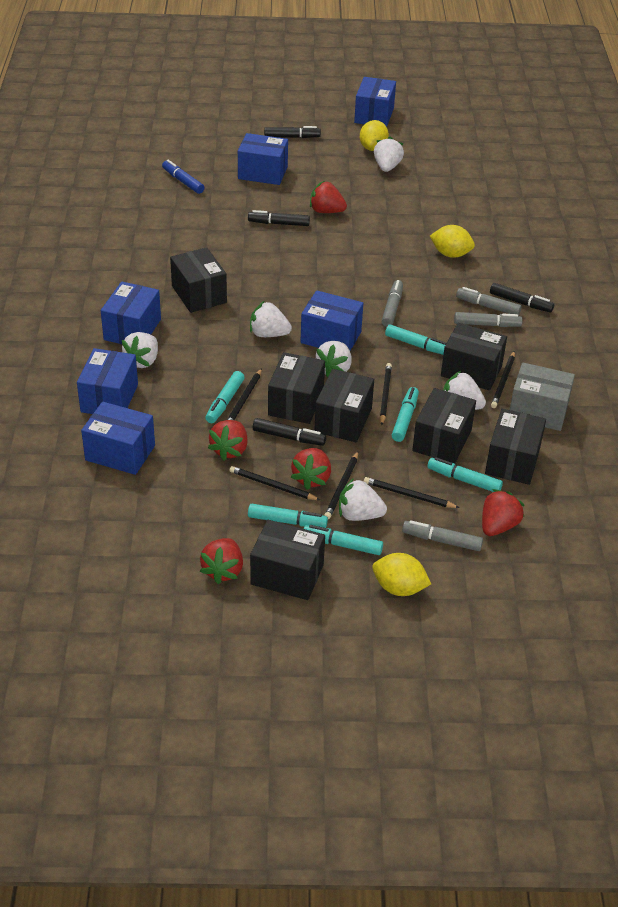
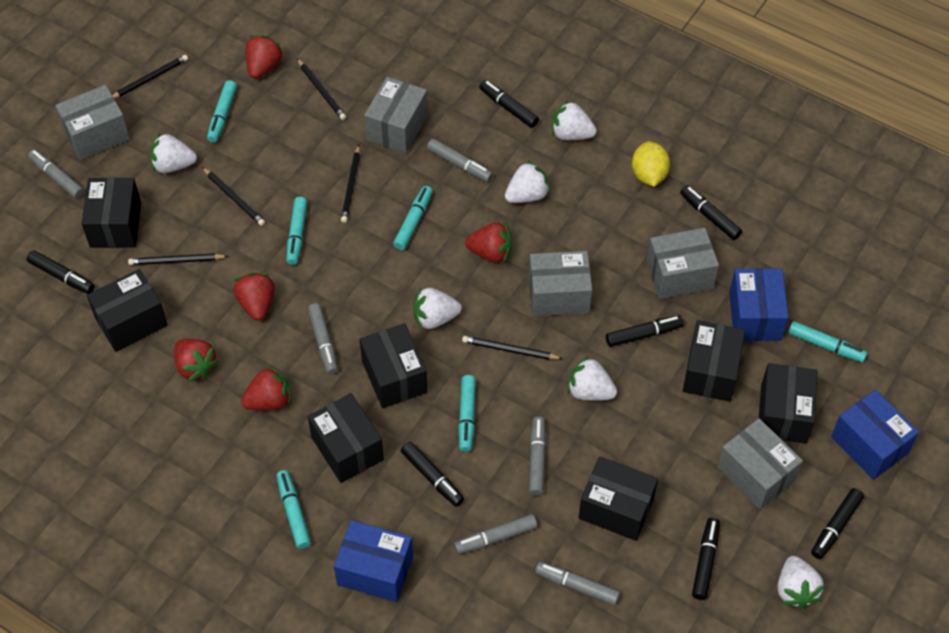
black marker: [248,210,310,226] [253,418,326,446] [264,126,321,138] [490,283,554,312] = 4 -> [27,250,95,294] [401,442,464,507] [479,80,539,128] [606,315,684,347] [680,185,742,240] [692,518,720,600] [811,488,864,559] = 7
blue box: [77,348,138,414] [81,401,155,475] [101,281,161,344] [238,133,288,185] [301,290,363,351] [354,77,396,127] = 6 -> [334,520,413,602] [729,268,789,341] [831,389,919,480] = 3
blue marker: [162,160,205,194] = 1 -> none = 0
grey box: [510,362,575,431] = 1 -> [55,85,130,160] [364,77,428,154] [529,251,592,316] [646,228,719,299] [717,418,803,510] = 5
grey marker: [381,280,403,327] [402,520,483,551] [454,312,523,327] [456,287,522,316] = 4 -> [28,149,85,199] [308,303,338,374] [427,139,493,182] [454,514,537,554] [529,417,546,496] [535,562,620,605] = 6
yellow lemon: [360,120,389,151] [372,553,431,596] [430,225,475,258] = 3 -> [632,141,670,187] = 1

